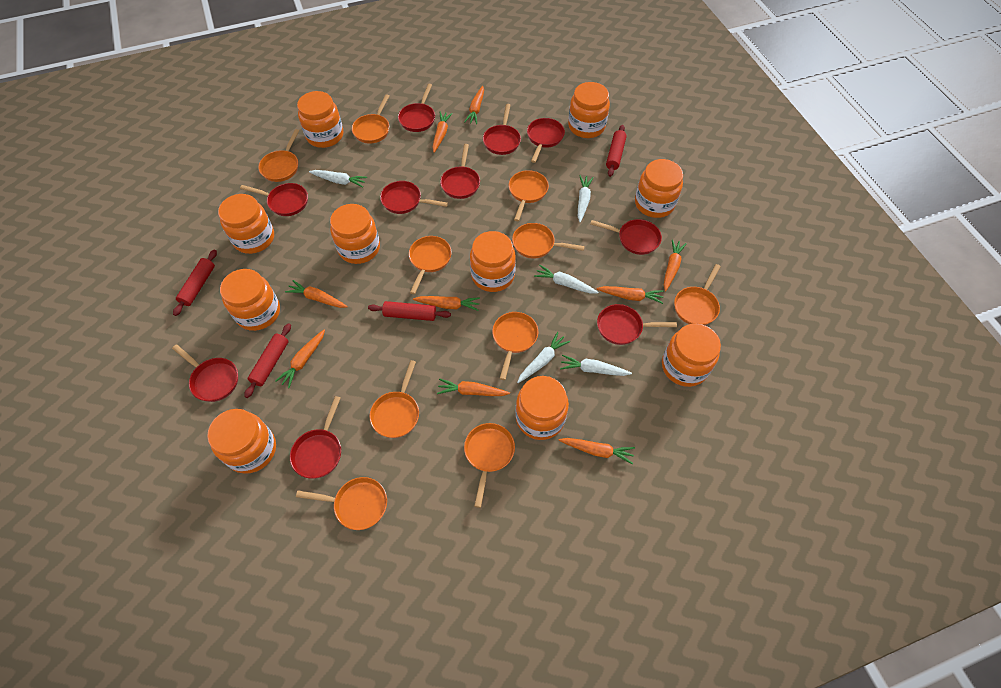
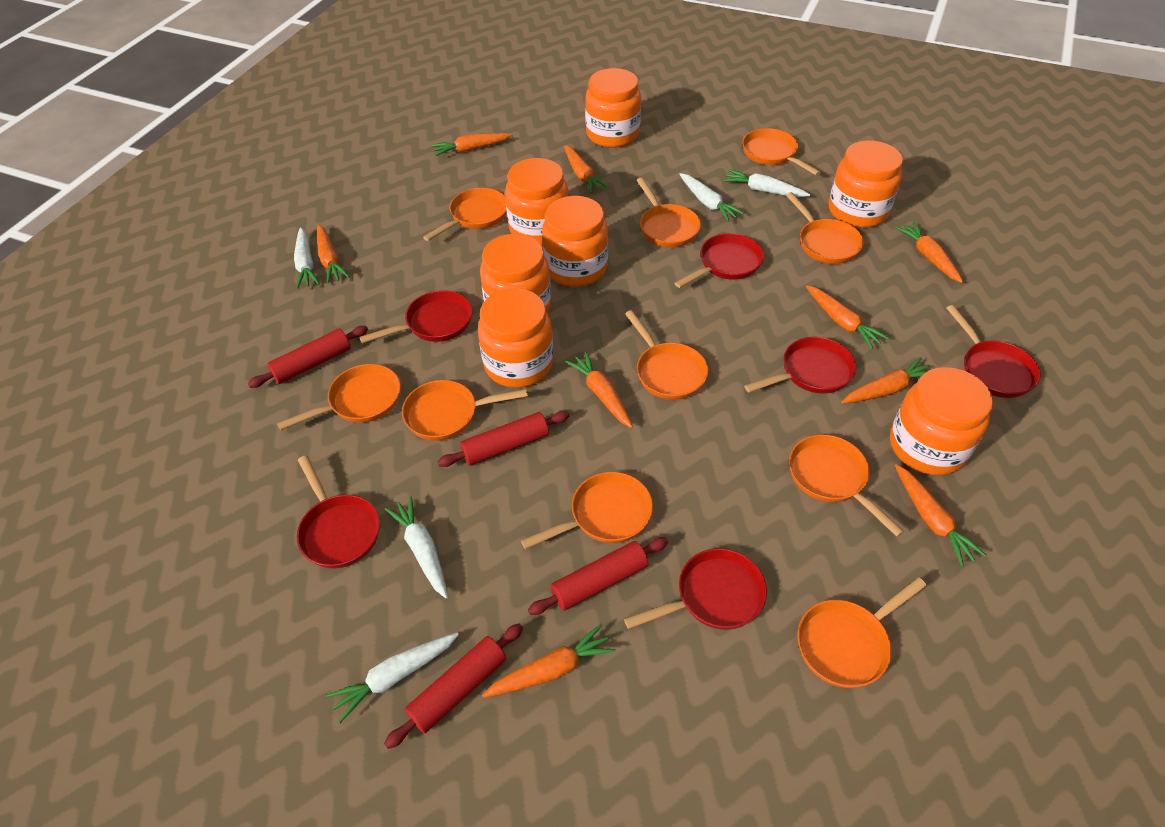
orange jar: [207,409,276,474] [218,194,274,254] [220,269,280,331] [297,91,343,148] [330,204,380,264] [470,231,516,292] [515,376,569,440] [568,82,610,138] [635,159,683,218] [662,324,721,387] = 10 -> [478,288,554,388] [480,234,551,313] [505,158,568,245] [542,196,608,287] [585,68,641,148] [829,141,903,228] [890,367,993,475] = 7
red pan: [172,344,238,402] [240,183,308,216] [290,396,341,478] [380,181,448,214] [398,84,435,132] [440,144,480,199] [483,104,521,155] [527,118,565,163] [590,219,662,255] [597,304,677,345] = 10 -> [297,455,380,568] [359,290,472,344] [624,548,767,630] [675,233,764,288] [745,337,856,394] [946,305,1041,398] = 6

